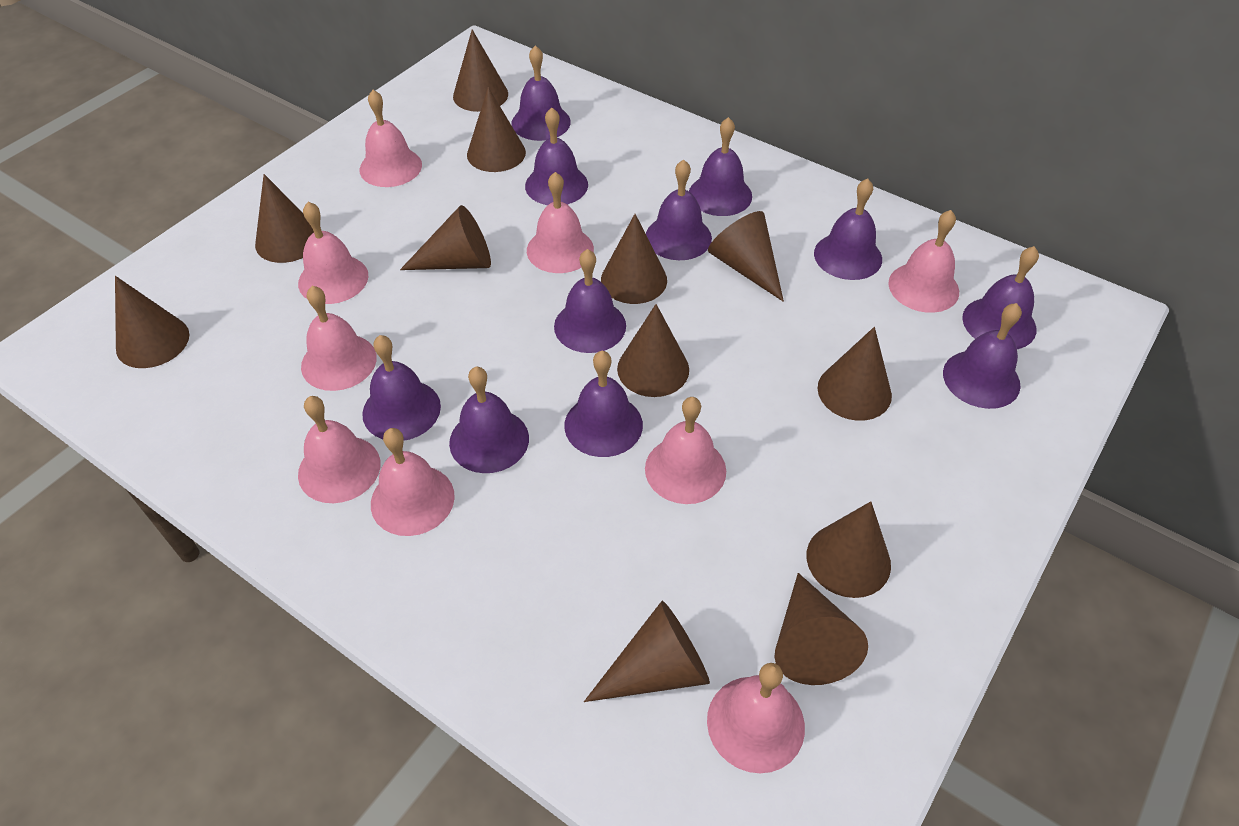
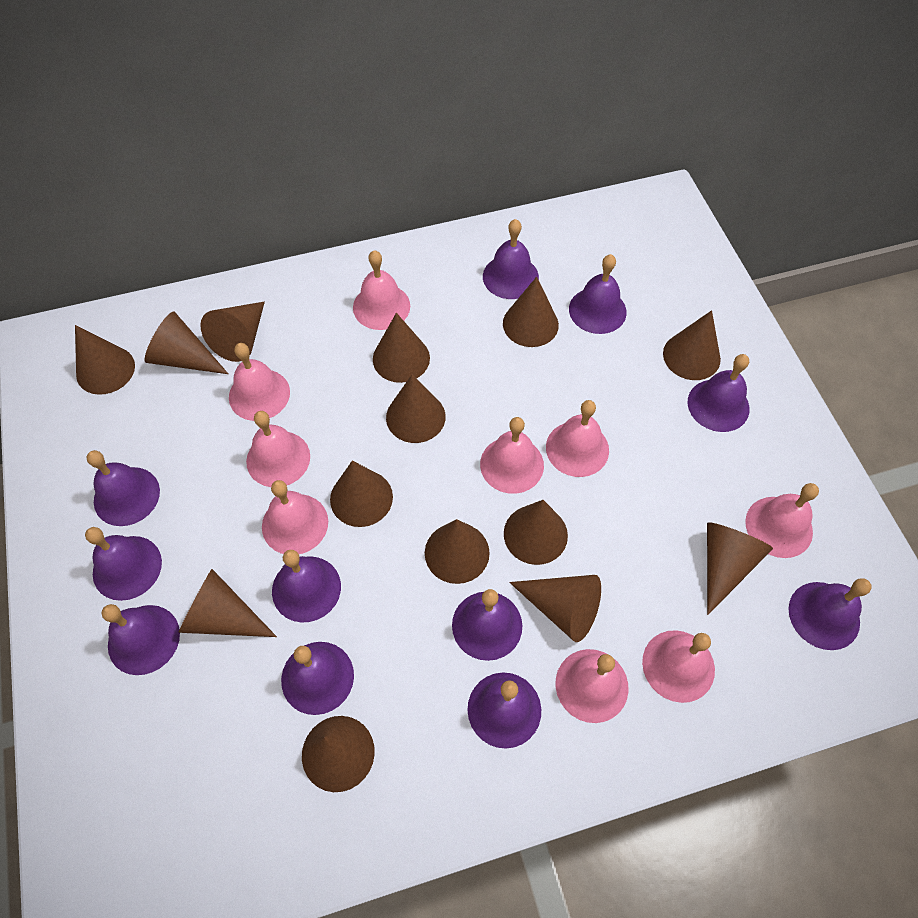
brown cone: [115,276,189,368] [255,174,314,263] [400,205,491,270] [453,30,508,112] [467,87,526,172] [584,601,710,702] [601,214,667,304] [617,304,689,397] [708,211,784,302] [775,573,868,685] [807,501,891,598] [818,327,892,421] = 12 -> [75,325,135,395] [145,311,228,374] [178,569,277,637] [200,301,265,362] [302,716,375,792] [330,461,393,527] [373,313,430,383] [386,375,446,443] [425,519,490,584] [503,277,559,347] [504,500,568,565] [509,575,601,642] [663,310,721,380] [707,522,773,615] = 14

